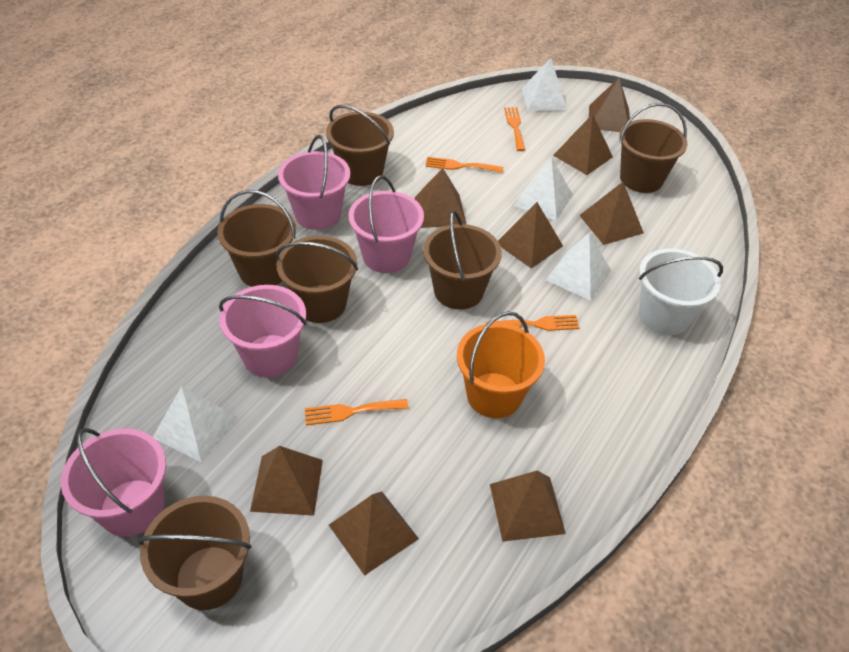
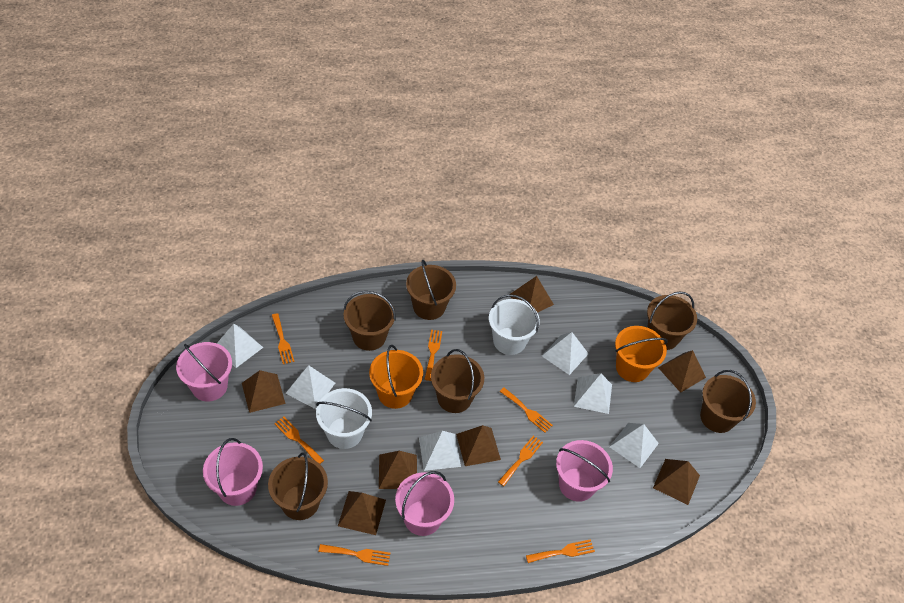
brown pyramid: [250,446,323,516] [329,492,419,576] [414,168,466,228] [490,471,566,542] [498,202,563,269] [553,114,613,175] [579,182,644,245] [589,78,629,132] = 8 -> [242,370,285,413] [338,491,386,535] [379,451,417,489] [456,425,501,466] [510,276,554,313] [653,459,700,505] [658,350,706,393] = 7
orange bucket: [457,311,545,418] = 1 -> [369,345,423,409] [615,326,668,382] = 2
orange fork: [305,399,408,425] [425,157,503,173] [486,315,580,331] [504,107,525,151] = 4 -> [272,313,295,364] [274,417,324,464] [319,544,390,566] [424,330,442,381] [498,436,543,486] [499,387,553,433] [526,539,595,563] = 7
white bucket: [639,248,723,335] = 1 -> [316,388,372,449] [489,294,540,355] = 2
white pyramid: [153,386,237,462] [514,157,573,221] [522,58,567,111] [546,233,611,301] = 4 -> [217,324,263,368] [285,365,335,409] [419,431,461,471] [542,332,589,375] [574,373,612,414] [609,423,659,468] = 6

